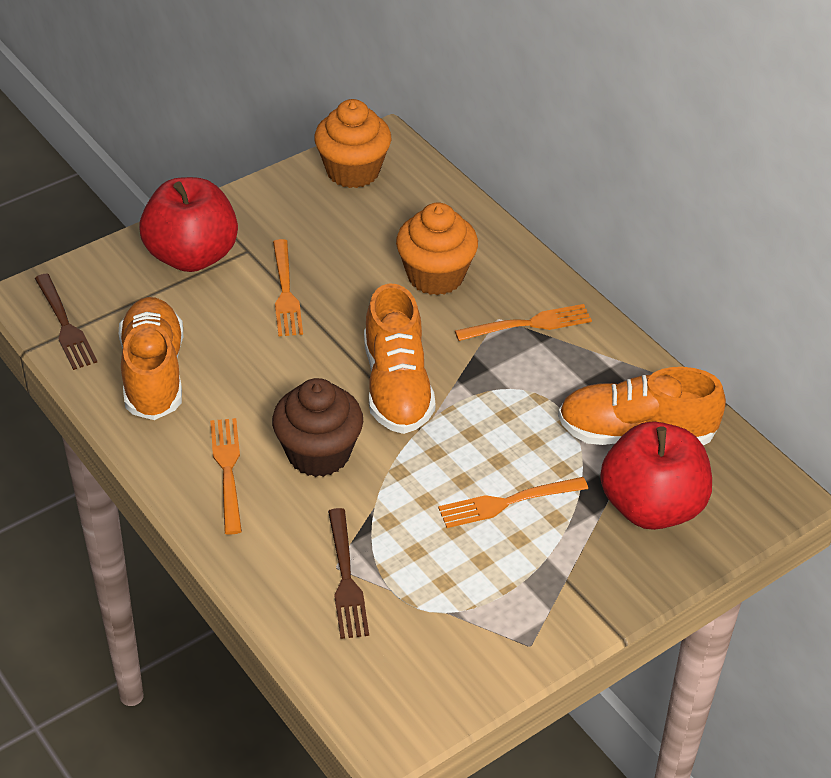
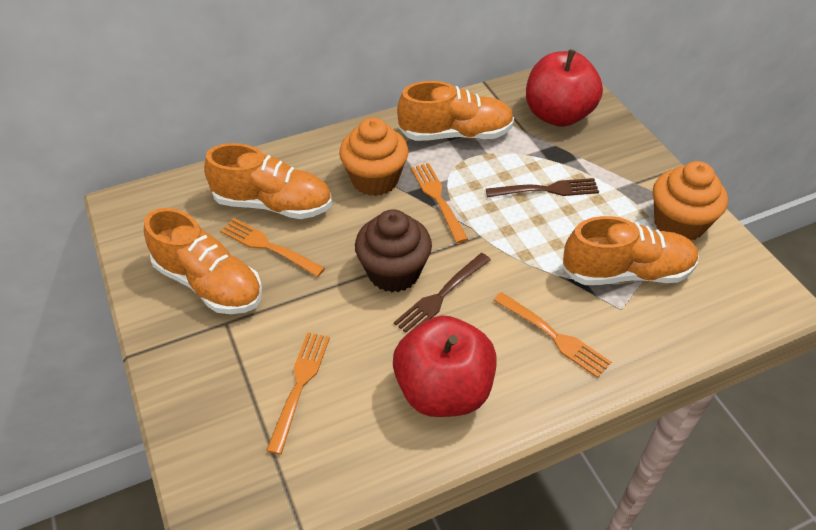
orange shoe: [119,297,183,420] [364,283,436,434] [558,367,726,445] = 3 -> [144,208,262,314] [204,143,332,219] [397,81,514,141] [563,216,699,285] = 4

